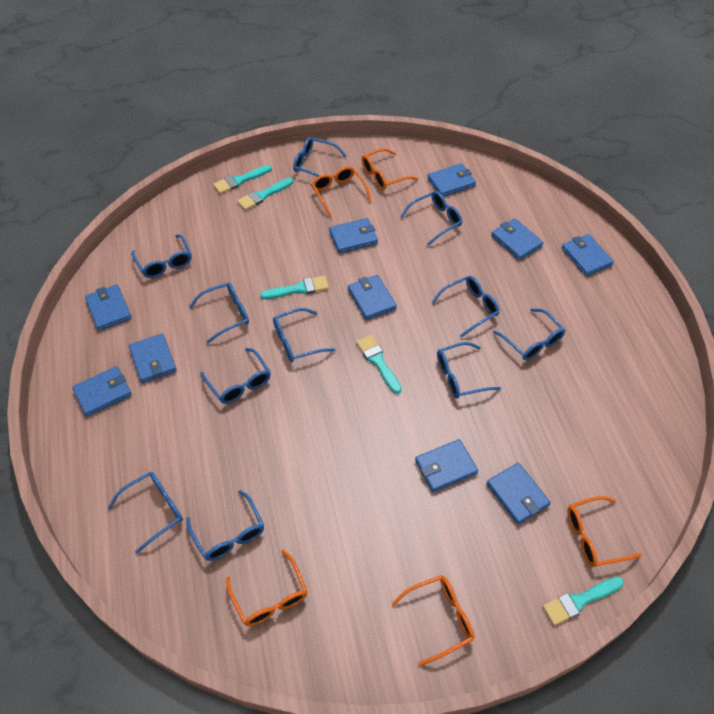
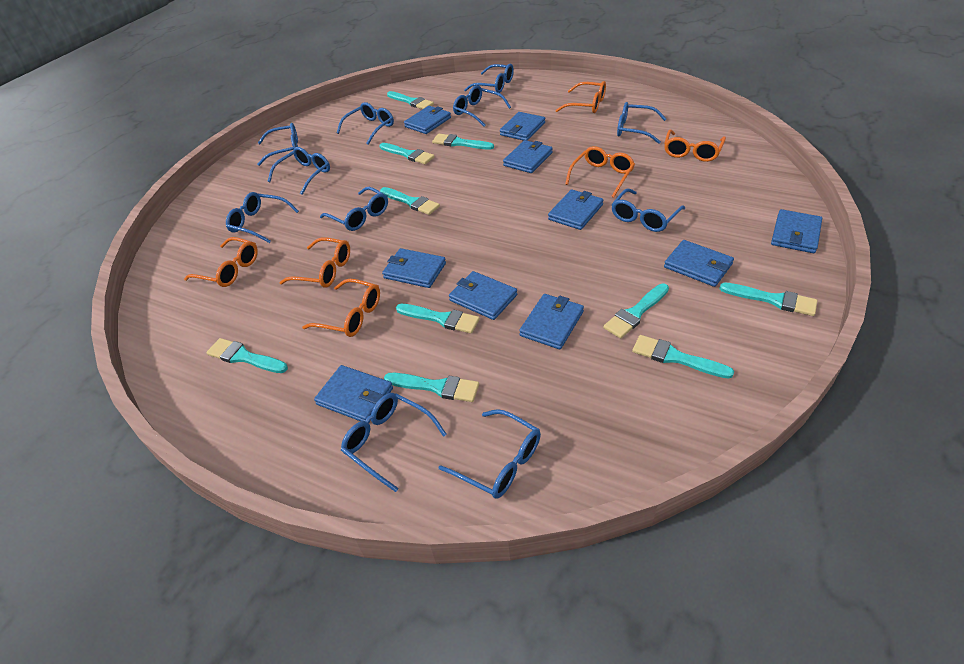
orange glasses: [226,550,308,626] [312,166,372,217] [362,148,418,190] [392,575,474,666] [567,496,642,567] = 5 -> [184,237,258,287] [279,238,350,288] [302,279,380,337] [555,81,606,113] [565,146,635,198] [664,130,726,162] = 6
turquoise brush: [213,165,272,194] [237,178,294,210] [260,276,329,299] [356,335,402,394] [543,577,624,626] = 5 -> [206,338,288,373] [379,143,435,164] [380,187,440,215] [384,373,479,402] [387,91,434,109] [396,304,480,333] [432,134,494,150] [603,284,669,338] [632,335,734,379] [719,283,818,316] = 10

